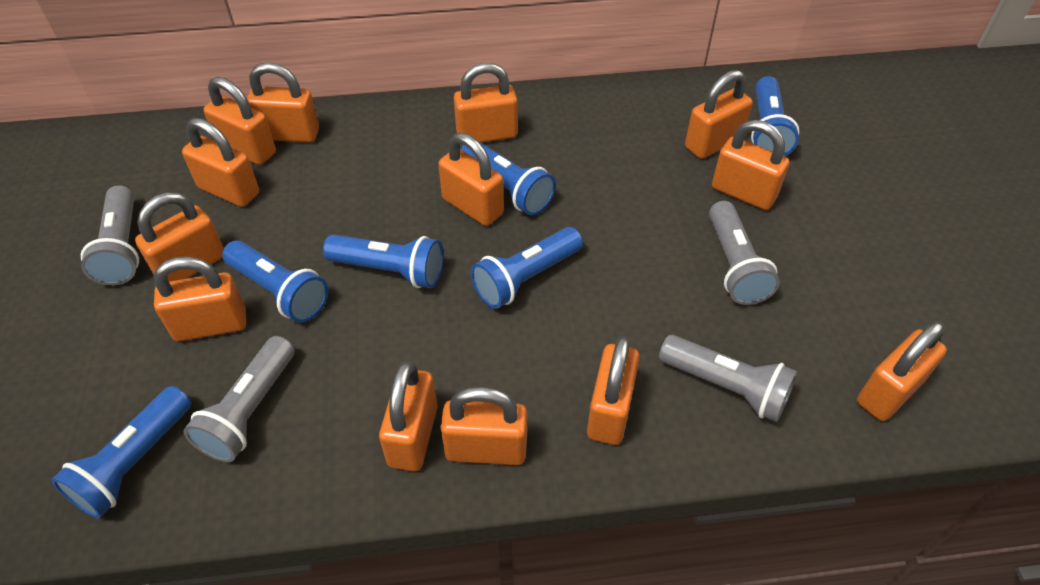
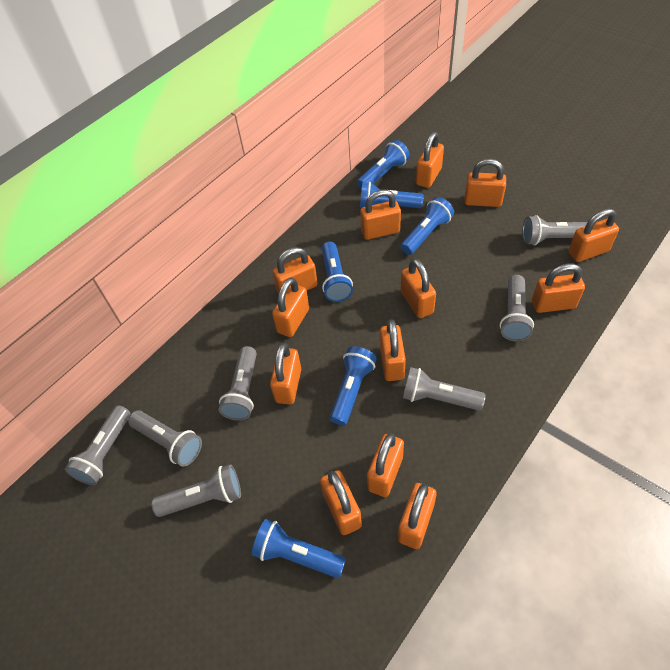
grey flashlight: [81,185,139,286] [184,336,295,462] [659,335,797,422] [709,201,780,305] = 4 -> [65,405,130,485] [128,411,202,467] [152,464,241,517] [219,346,257,421] [403,367,486,411] [500,275,534,342] [522,215,587,245] = 7

